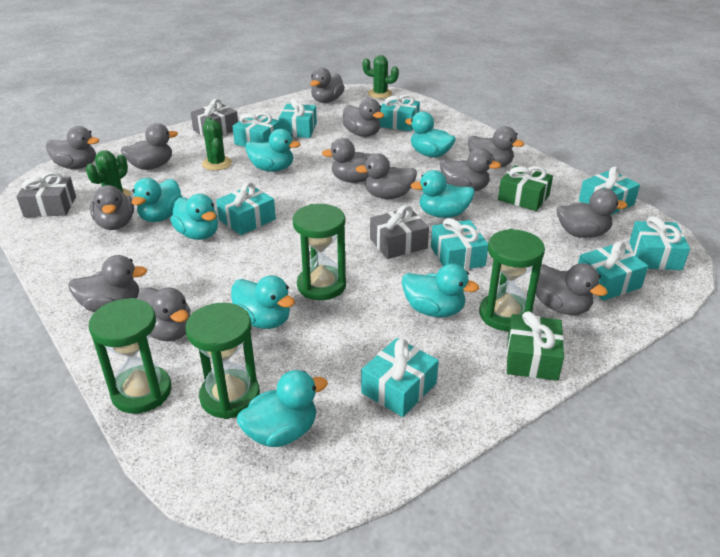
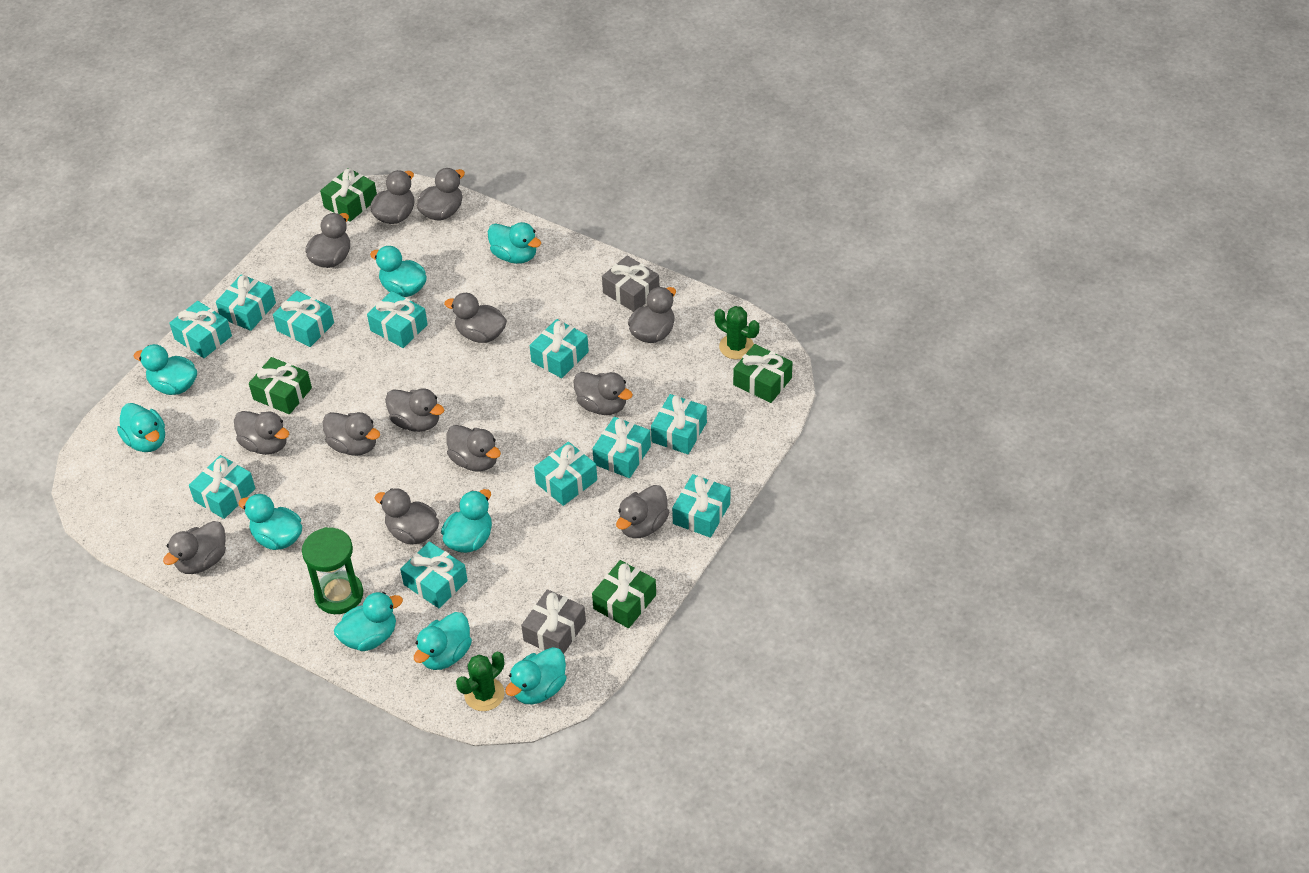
green cactus: [86,150,131,197] [202,117,232,171] [363,55,399,99] = 3 -> [456,652,505,711] [715,306,759,359] = 2
green gift: [498,165,553,211] [507,311,564,381] = 2 -> [249,357,312,414] [320,168,377,222] [592,560,656,628] [733,344,793,403] = 4
green hourglass: [89,298,172,413] [186,303,260,419] [293,204,346,300] [479,229,545,331] = 4 -> [302,527,363,614] = 1
grey gift: [16,172,76,217] [190,98,238,136] [370,205,429,259] = 3 -> [521,589,586,654] [602,255,660,312] = 2
turquoise duck: [131,178,183,222] [170,194,218,240] [231,275,295,329] [237,370,328,447] [245,129,301,172] [402,264,479,317] [405,111,456,158] [411,170,475,218] = 8 -> [117,403,165,452] [134,344,197,395] [239,494,302,550] [334,592,403,651] [370,246,427,297] [414,612,472,670] [441,489,492,553] [488,222,541,264] [505,647,566,704] = 9
turquoise gift: [216,182,276,235] [232,112,281,147] [279,98,317,138] [361,338,439,417] [379,94,420,131] [431,218,488,270] [578,241,648,301] [579,166,640,215] [629,216,690,270] = 9 -> [169,301,232,358] [189,455,255,519] [216,274,276,331] [273,291,334,347] [367,291,428,348] [400,542,468,608] [529,319,589,378] [534,442,597,506] [592,417,651,478] [651,394,707,454] [672,474,730,538] = 11

